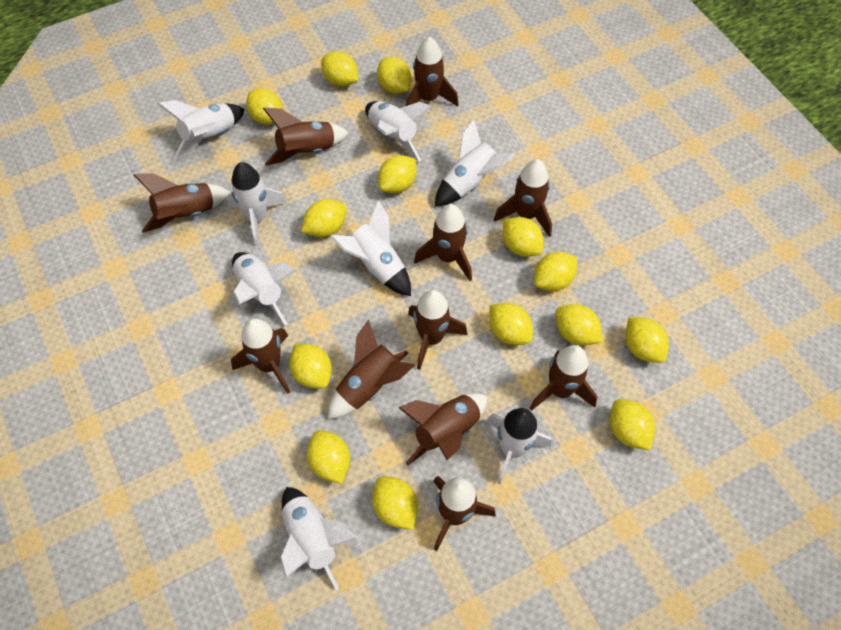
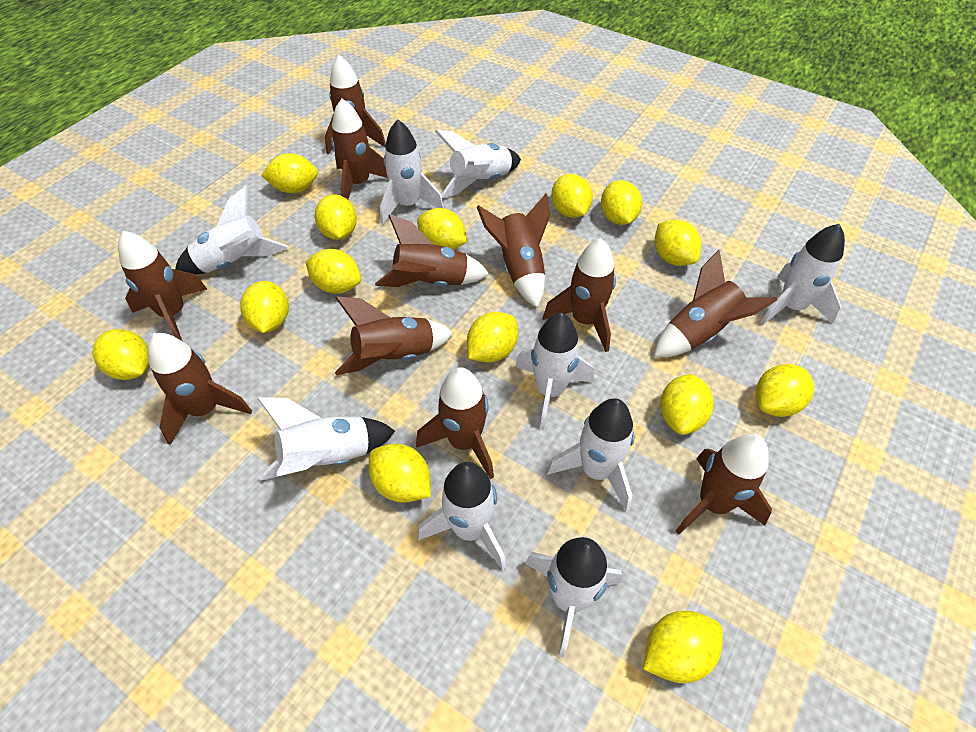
white rocket: [158,100,245,160] [227,162,287,246] [232,252,297,326] [280,487,357,590] [330,201,411,296] [365,101,432,162] [435,119,515,206] [487,408,551,485] = 8 -> [175,186,289,275] [257,397,395,481] [380,119,444,224] [418,462,506,571] [435,130,521,198] [515,313,594,430] [525,537,623,658] [547,398,635,512] [760,224,845,326] = 9

